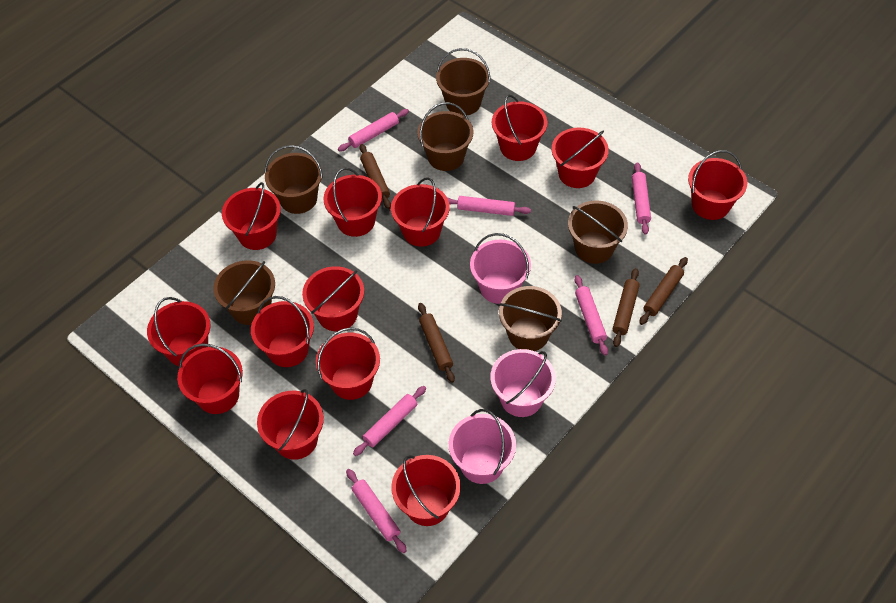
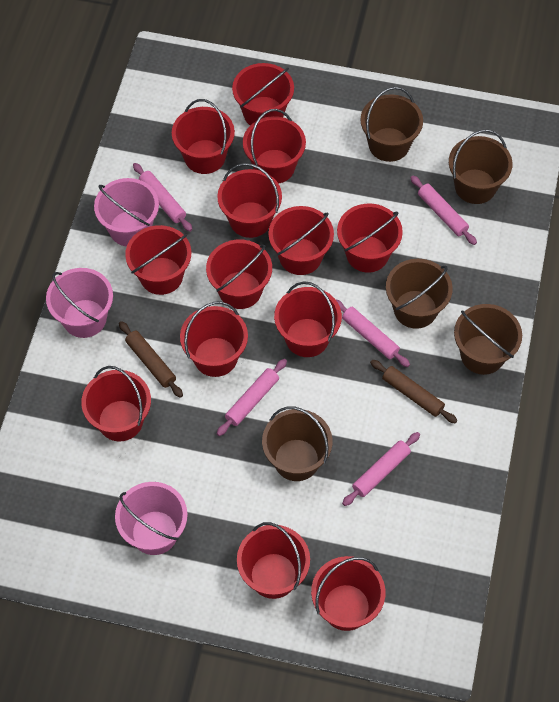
brown bucket: [213,260,275,325] [265,145,323,214] [417,102,473,171] [436,48,490,116] [499,286,562,351] [568,201,628,264] = 6 -> [262,406,332,481] [360,87,423,162] [386,259,453,329] [449,129,513,204] [454,304,522,375] = 5
brown rolling pin: [359,144,391,209] [418,303,455,383] [613,268,640,347] [640,257,688,325] = 4 -> [119,321,183,398] [370,360,458,423] = 2
pink rolling pin: [338,109,409,151] [346,469,407,553] [353,386,426,456] [448,196,531,216] [574,275,608,356] [632,162,651,235] = 6 -> [133,163,192,232] [217,359,287,436] [335,299,410,367] [342,432,420,506] [410,175,477,245] = 5

